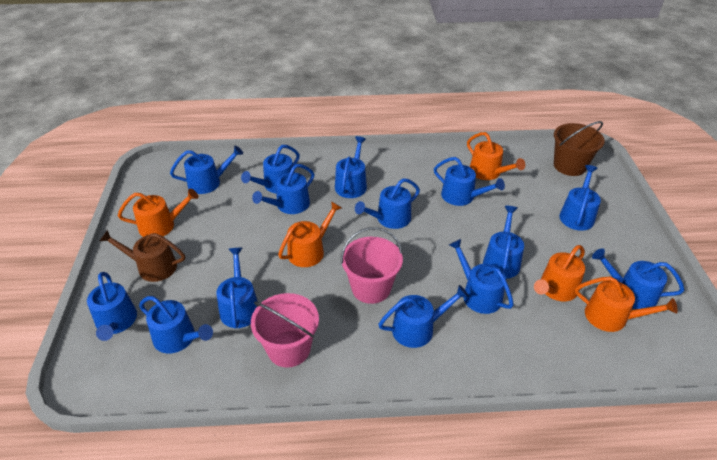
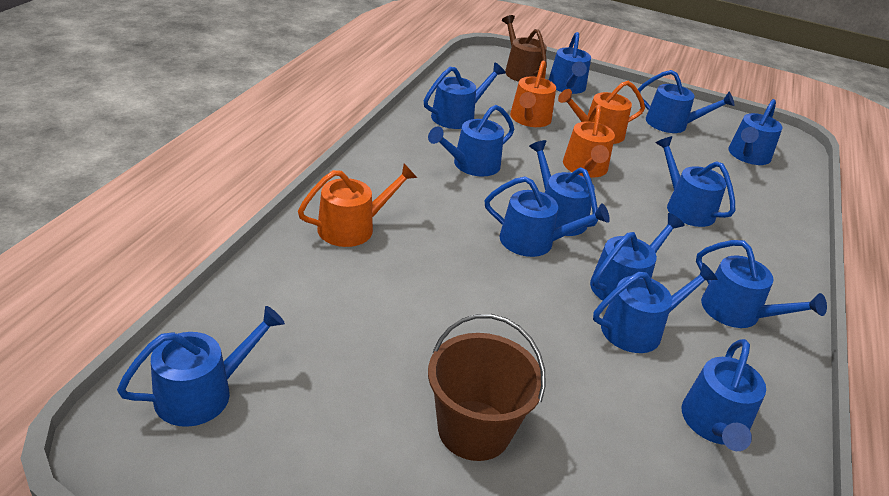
blue watering can: [87,272,137,341] [139,296,213,354] [170,146,243,194] [216,248,258,329] [241,145,300,193] [252,164,314,214] [335,136,367,198] [355,178,420,229] [378,285,469,348] [434,157,505,206] [449,239,514,314] [483,206,524,279] [559,165,601,231] [592,248,684,309] = 14 -> [117,306,285,427] [424,62,506,129] [428,105,514,177] [484,176,610,257] [529,140,598,236] [549,32,591,94] [590,213,685,300] [593,263,718,353] [638,70,734,133] [656,136,735,227] [682,339,766,451] [696,240,827,328] [728,99,783,165] = 13
orange watering can: [118,188,199,237] [278,201,342,267] [467,132,525,180] [534,245,585,301] [575,277,678,332] = 5 -> [298,164,417,247] [510,61,556,127] [558,81,645,144] [563,105,615,177] = 4
pink bucket: [251,293,319,368] [341,227,403,304] = 2 -> none = 0

